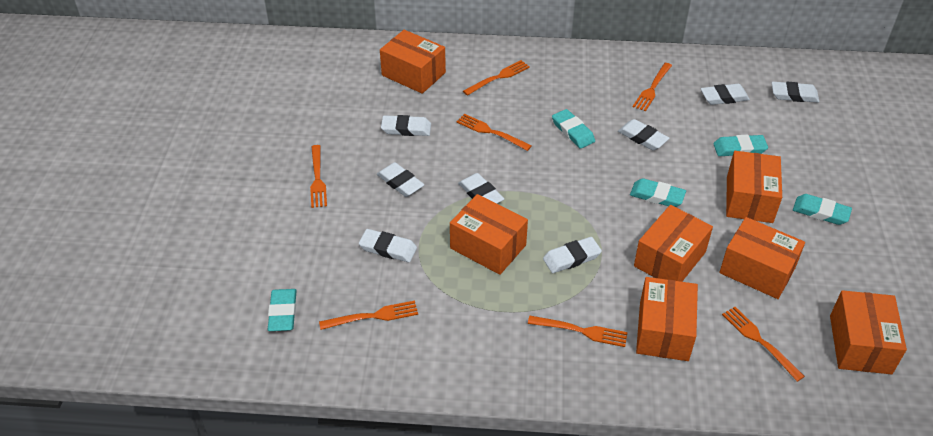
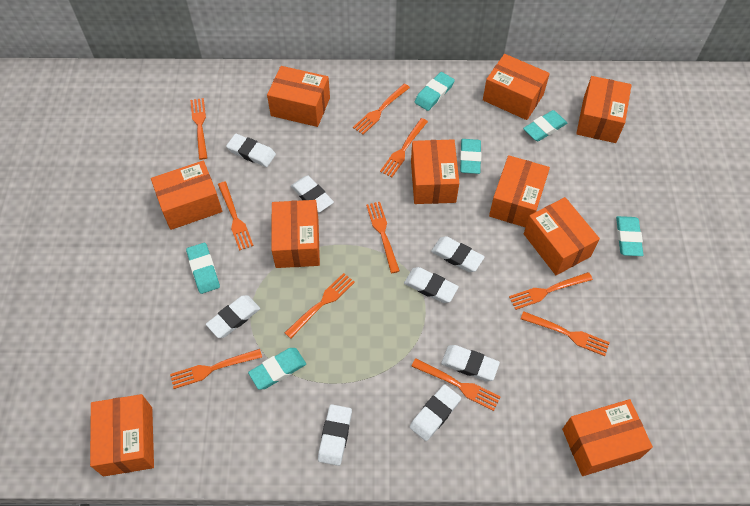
orange box: [380,30,446,94] [450,194,528,275] [634,205,713,282] [636,277,698,361] [719,217,805,299] [726,151,782,223] [830,290,907,374] = 7 -> [90,394,154,477] [151,161,222,230] [267,66,330,127] [271,200,320,268] [411,139,459,204] [483,54,550,120] [489,155,550,228] [524,197,600,275] [562,399,653,476] [576,76,632,143] = 10
orange fork: [310,145,327,208] [319,301,418,330] [456,114,531,151] [463,60,530,96] [528,316,628,347] [633,63,672,111] [722,307,805,382] = 7 -> [170,349,262,389] [190,98,207,160] [218,182,254,251] [285,273,355,338] [353,84,410,135] [366,202,400,273] [380,118,428,177] [411,358,500,411] [509,272,593,310] [520,311,610,356] = 10
turquoise eraser: [268,289,297,331] [552,109,595,149] [630,178,686,207] [713,135,768,156] [793,194,852,225] = 5 -> [186,243,220,294] [248,348,306,390] [415,72,455,111] [460,139,481,174] [523,110,567,142] [616,216,643,256] = 6

